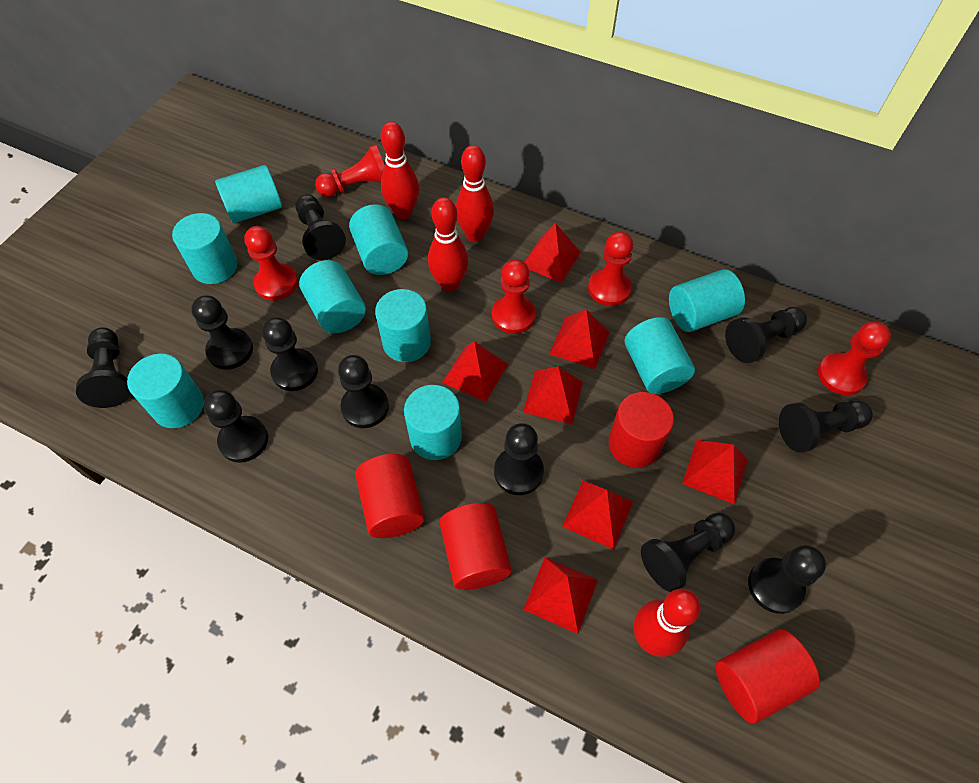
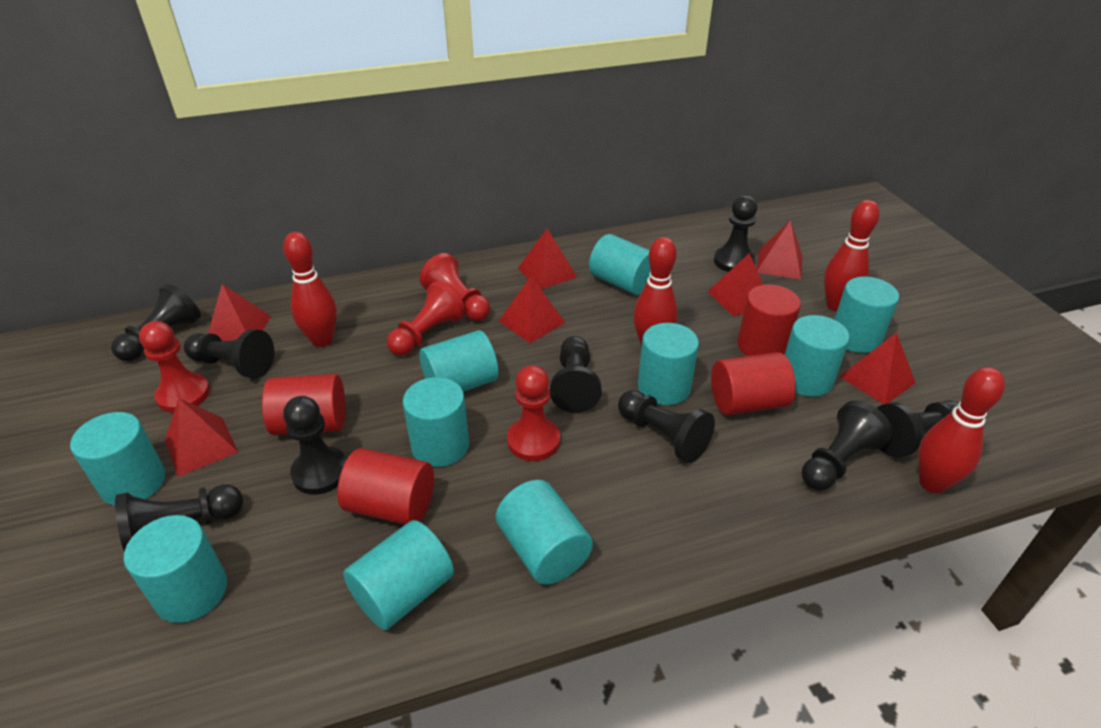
black pawn: [76,327,130,408] [191,295,253,370] [203,390,268,463] [262,317,318,391] [296,194,346,260] [338,355,389,428] [494,423,544,495] [641,513,735,592] [725,307,807,363] [748,545,826,614] [779,400,873,453] = 11 -> [111,284,201,361] [115,484,243,551] [184,329,274,379] [283,396,347,495] [550,336,602,413] [618,390,715,463] [714,195,757,272] [802,400,893,491] [877,401,959,458] = 9
red pawn: [244,226,298,301] [315,144,385,197] [492,259,536,334] [588,231,633,306] [818,322,891,395] = 5 -> [139,321,210,413] [387,281,465,356] [420,253,490,321] [507,365,560,461] = 4
turquoise cylinder: [127,354,204,428] [172,213,237,284] [215,165,282,223] [299,260,366,333] [349,204,408,275] [375,289,431,362] [404,385,462,460] [625,317,695,394] [669,269,745,332] = 9 -> [70,412,165,506] [124,515,227,623] [343,520,454,630] [403,377,469,467] [419,330,498,392] [496,480,593,585] [589,234,651,295] [638,323,699,405] [785,315,850,397] [834,277,899,353] = 10

